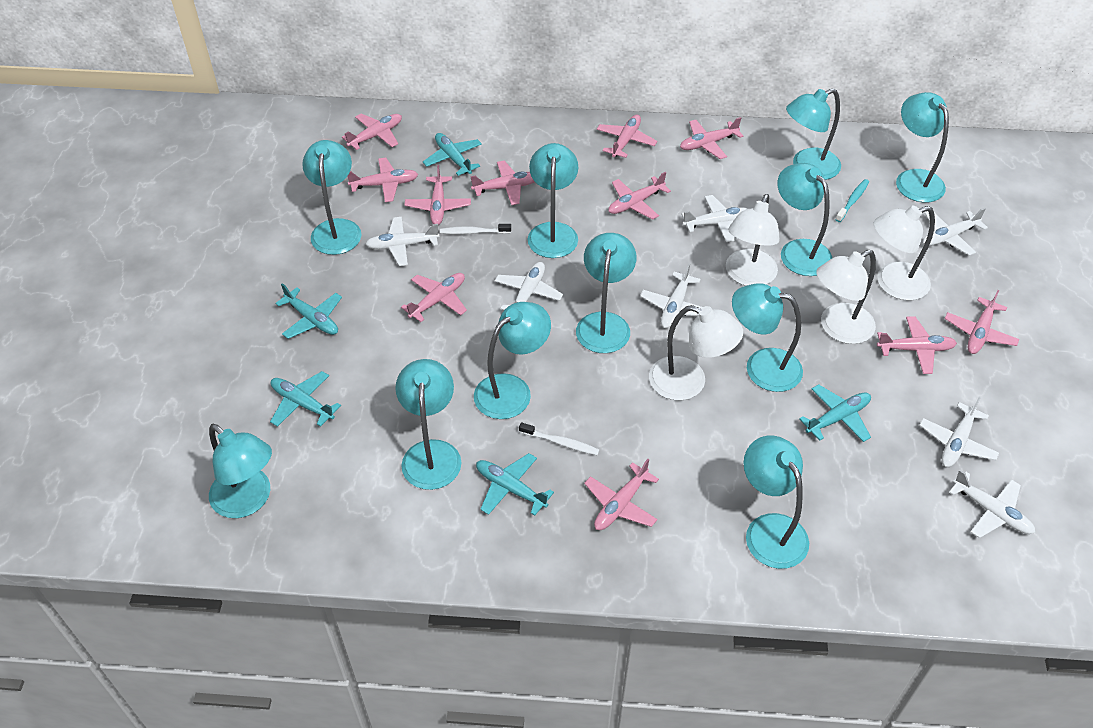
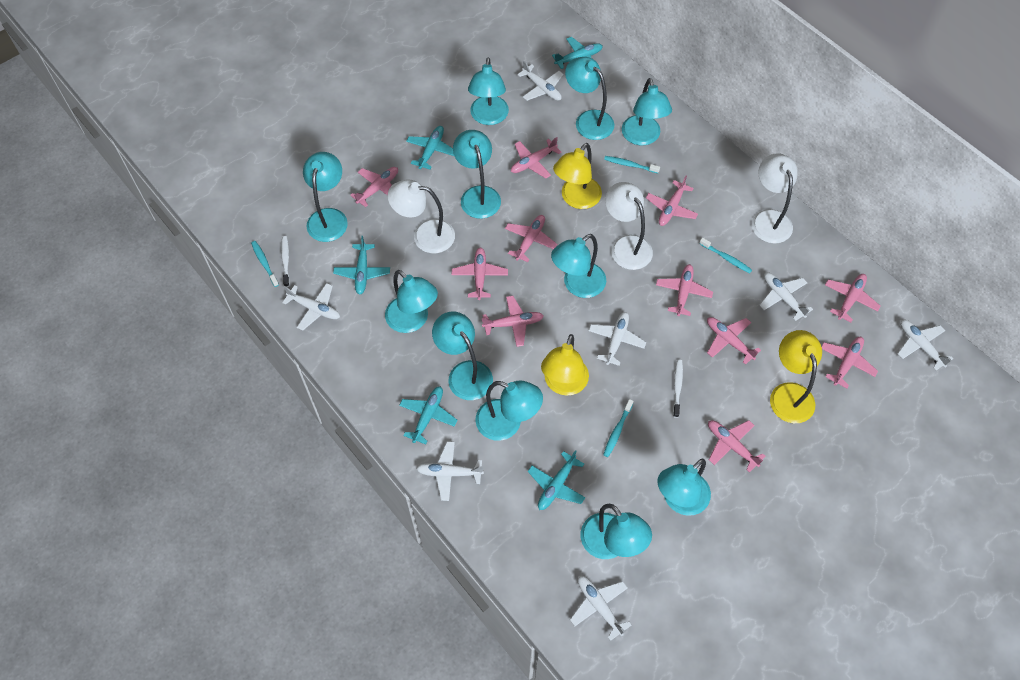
turquoise toothbrush: [835,179,869,222] = 1 -> [251,241,279,287] [603,399,634,457] [604,156,660,173] [699,238,752,273] = 4
white lamp: [649,305,743,400] [726,194,780,286] [816,250,876,344] [874,206,935,301] = 4 -> [388,179,455,253] [605,182,653,270] [752,153,798,244] = 3
yellow lamp: none = 0 -> [541,334,589,396] [553,143,602,209] [770,330,822,423] = 3

